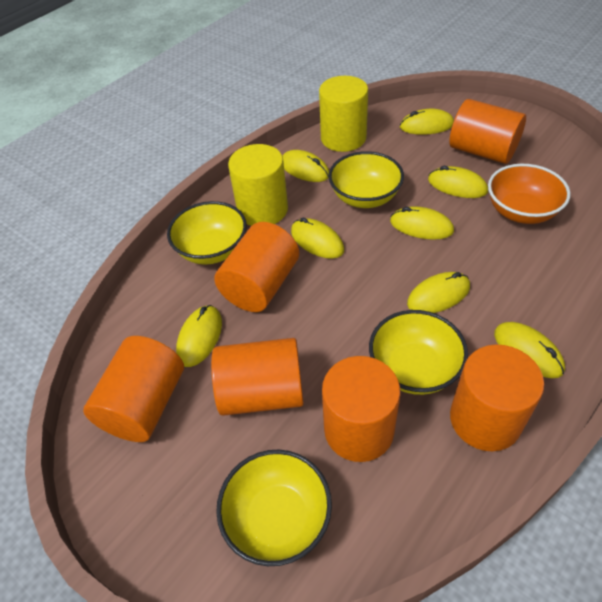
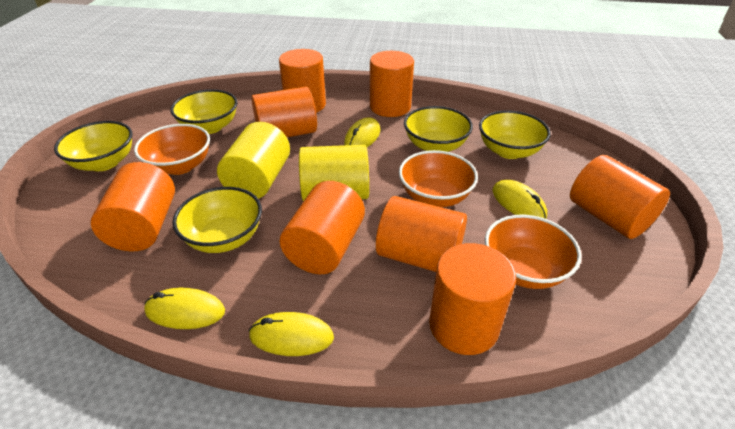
orange bowl: [488,164,571,224] = 1 -> [134,124,210,175] [399,150,478,207] [485,215,581,289] = 3
orange cylinder: [83,336,184,442] [211,338,304,416] [214,222,299,312] [322,356,400,462] [449,99,526,164] [450,345,544,451] = 6 -> [91,162,175,251] [251,87,317,137] [279,49,326,113] [280,181,365,274] [370,51,414,117] [376,196,467,272] [429,243,516,355] [570,155,670,239] = 8
yellow bowl: [167,201,247,265] [216,450,332,566] [328,151,404,208] [369,310,468,395] = 4 -> [54,121,133,171] [171,89,238,134] [172,187,262,253] [404,106,473,152] [479,110,551,159] = 5
yellow mouse: [176,305,222,367] [283,150,329,182] [291,217,344,259] [390,206,454,240] [400,109,454,135] [407,272,470,313] [428,166,488,198] [494,322,565,378] = 8 -> [144,288,225,329] [249,312,334,356] [344,117,380,147] [492,180,547,219] = 4

